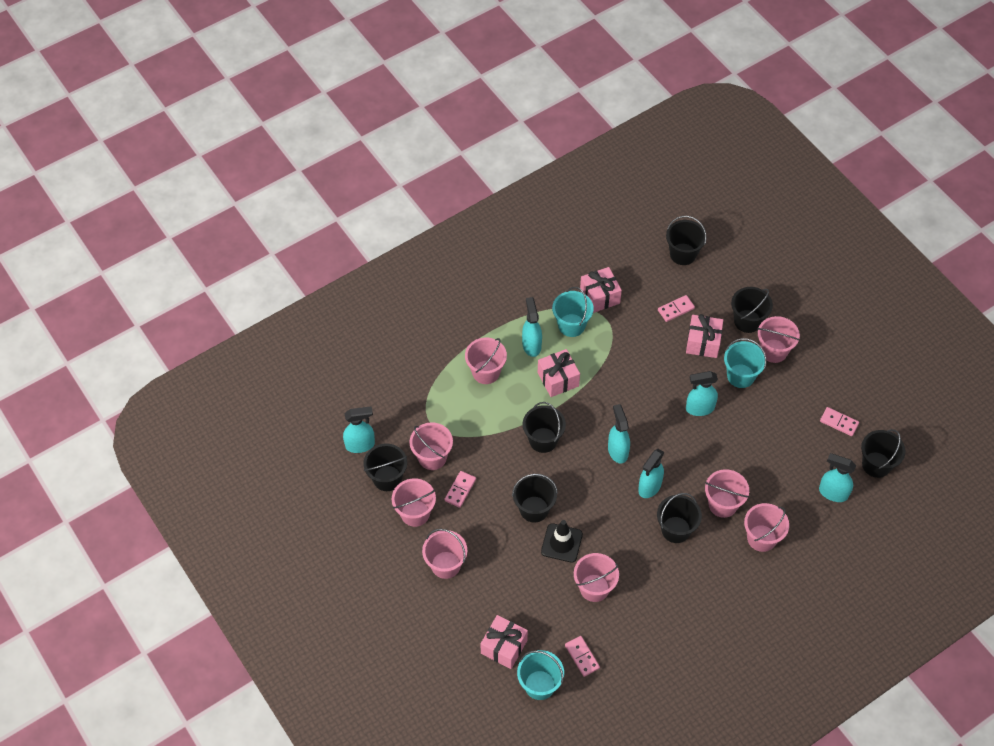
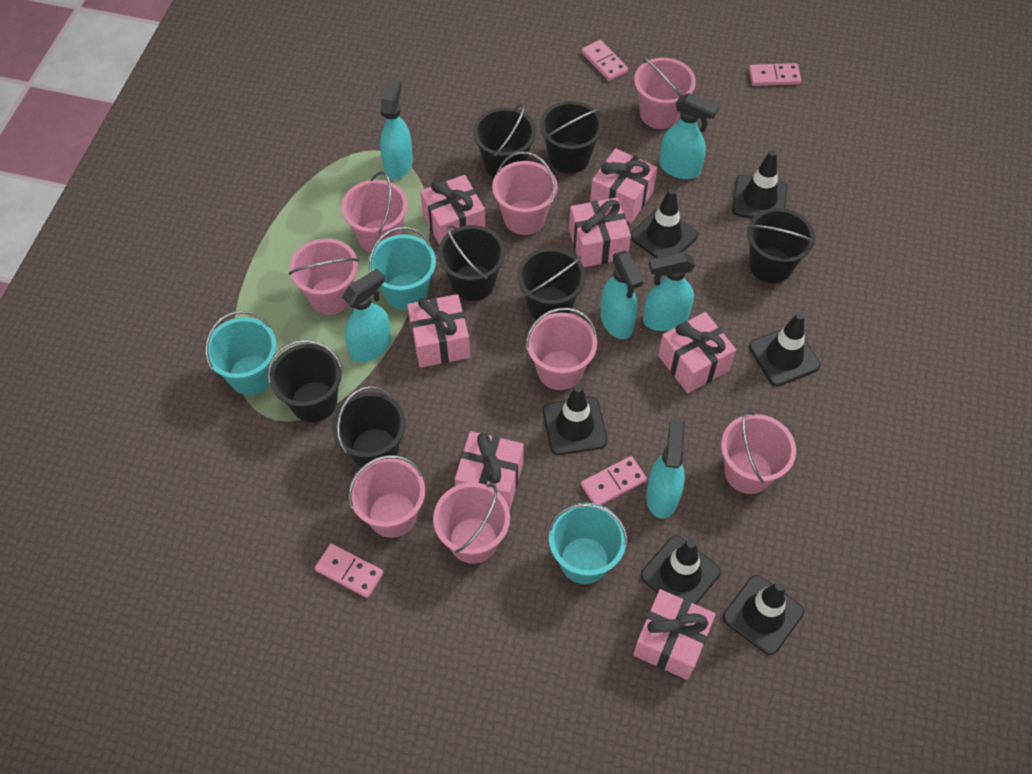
black traffic cone: [541,520,583,563] = 1 -> [543,385,608,455] [630,188,698,258] [640,536,721,604] [723,575,804,655] [732,150,788,218] [749,312,820,386] = 6
pink gift: [480,615,528,669] [538,349,580,397] [580,267,622,313] [686,314,723,358] = 4 -> [407,294,470,368] [420,175,486,245] [455,431,524,510] [569,197,631,267] [590,148,657,223] [633,589,716,680] [658,312,736,393] = 7

